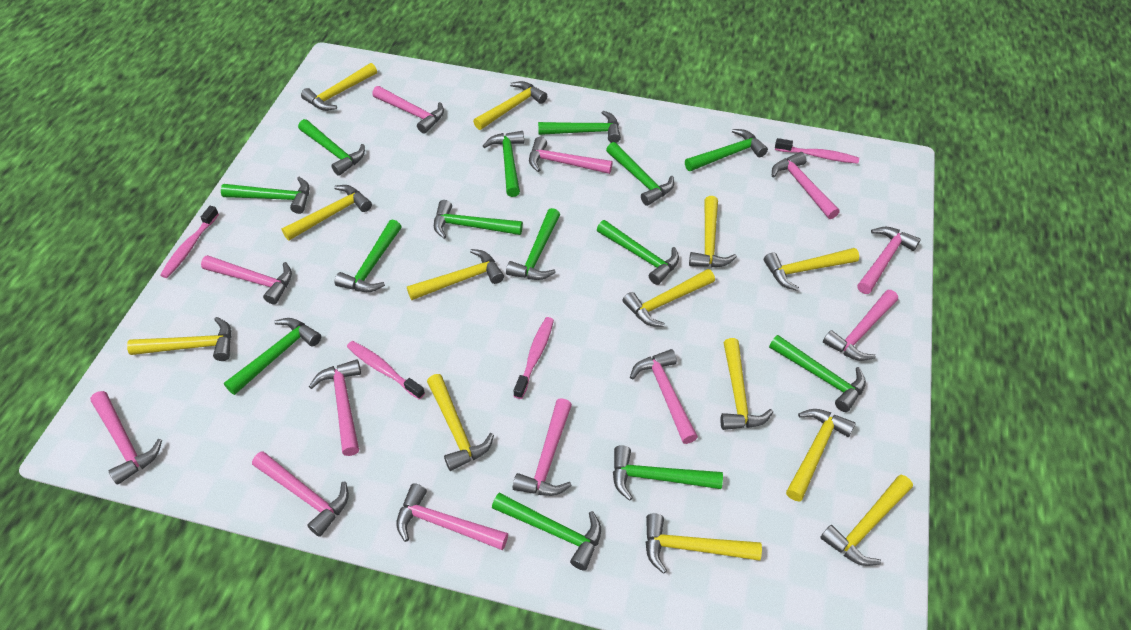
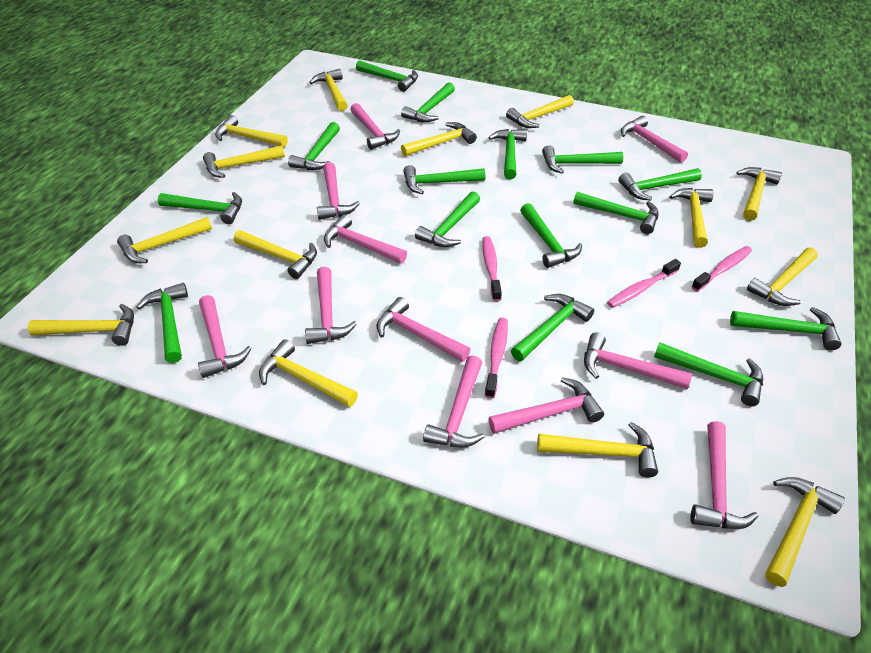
green hammer: [221,177,310,214] [224,318,321,395] [298,119,365,176] [335,219,402,292] [434,200,523,239] [483,131,524,197] [492,493,601,571] [506,208,560,280] [538,111,621,143] [597,220,679,285] [606,142,674,206] [613,445,723,501] [685,129,768,171] [769,335,866,412] = 14 -> [136,283,188,363] [158,192,242,224] [288,122,340,170] [356,60,418,92] [401,83,455,122] [403,165,485,194] [415,191,480,247] [488,129,527,179] [511,294,594,361] [520,203,582,268] [542,145,623,173] [573,192,659,234] [618,168,702,201] [654,342,763,406] [730,307,842,350] = 15
pink hammer: [90,391,162,485] [201,255,292,305] [252,451,349,537] [309,359,361,456] [372,86,444,134] [396,483,508,550] [513,398,572,496] [529,137,612,174] [630,349,698,444] [772,152,840,219] [823,290,898,361] [857,227,921,294] = 12 -> [198,295,252,378] [305,266,357,344] [317,162,360,220] [324,214,407,264] [350,103,400,150] [377,297,470,362] [423,355,485,448] [488,377,604,434] [584,332,692,389] [621,116,688,163] [691,421,758,529] = 11
yellow hammer: [127,317,232,361] [281,185,372,241] [301,63,377,111] [407,249,504,300] [427,374,494,471] [473,81,547,130] [623,269,715,327] [645,513,762,574] [689,196,737,267] [720,338,773,430] [764,248,859,291] [786,409,856,502] [820,475,913,566] = 13 -> [28,304,134,346] [117,217,212,263] [203,145,285,178] [215,115,287,147] [234,230,317,279] [259,339,358,407] [309,69,348,111] [401,122,477,156] [506,95,574,128] [537,422,658,478] [669,188,714,248] [736,167,782,221] [747,248,818,306] [765,477,845,587] = 14

